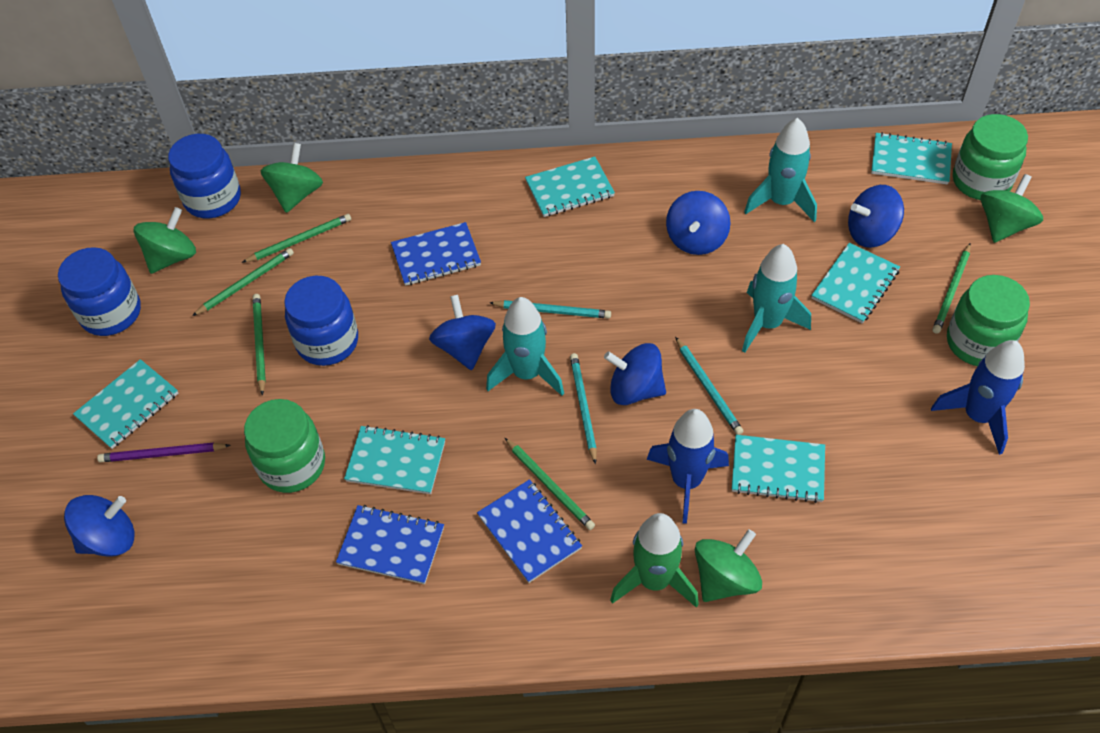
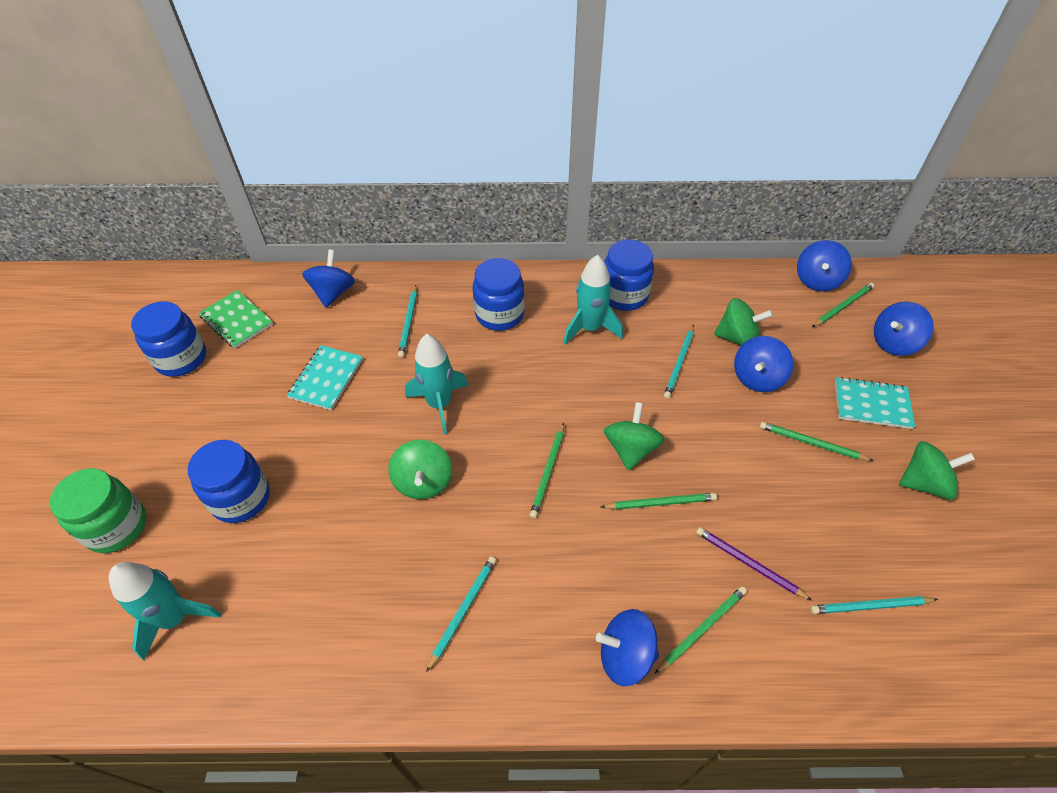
blue jar: [58,247,141,336] [168,134,241,218] [284,276,358,366] = 3 -> [131,301,206,377] [188,440,270,523] [473,258,525,331] [604,239,654,311] = 4
blue notebook: [336,505,444,584] [391,222,481,286] [477,479,582,583] = 3 -> none = 0
blue rocket: [647,409,729,524] [931,340,1025,455] = 2 -> none = 0
green jar: [244,399,325,493] [947,275,1030,366] [953,114,1028,200] = 3 -> [50,468,146,553] = 1
green notebook: none = 0 -> [199,290,273,348] = 1
green rocket: [610,513,699,608] = 1 -> none = 0
turquoise notebook: [73,359,178,449] [344,425,445,494] [525,157,615,217] [732,435,825,503] [811,243,900,323] [871,132,952,185] = 6 -> [287,345,363,410] [835,377,915,429] = 2
turquoise pencil: [490,300,611,319] [570,353,597,464] [675,337,744,435] = 3 -> [398,285,417,358] [426,556,496,672] [664,325,694,399] [811,596,938,614] = 4

